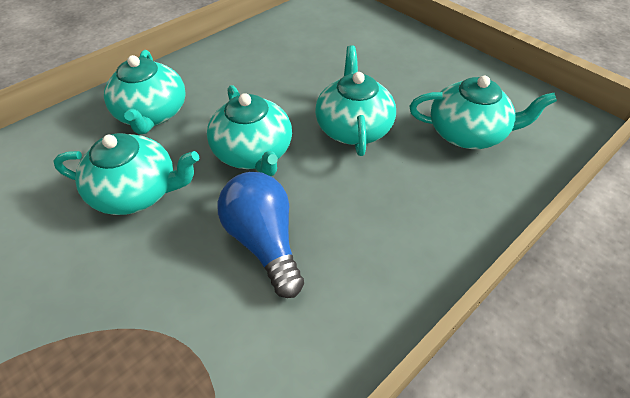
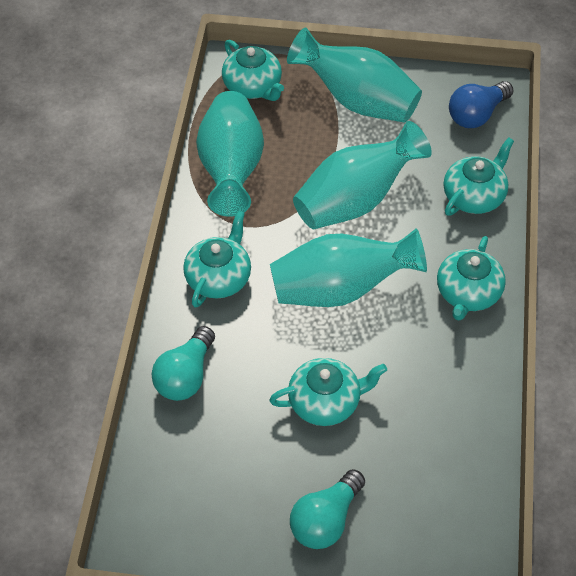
turquoise light bulb: none = 0 -> [151,326,215,401] [290,469,365,549] = 2
turquoise vase: none = 0 -> [196,91,264,217] [270,228,427,307] [287,28,422,123] [293,121,432,229] = 4

